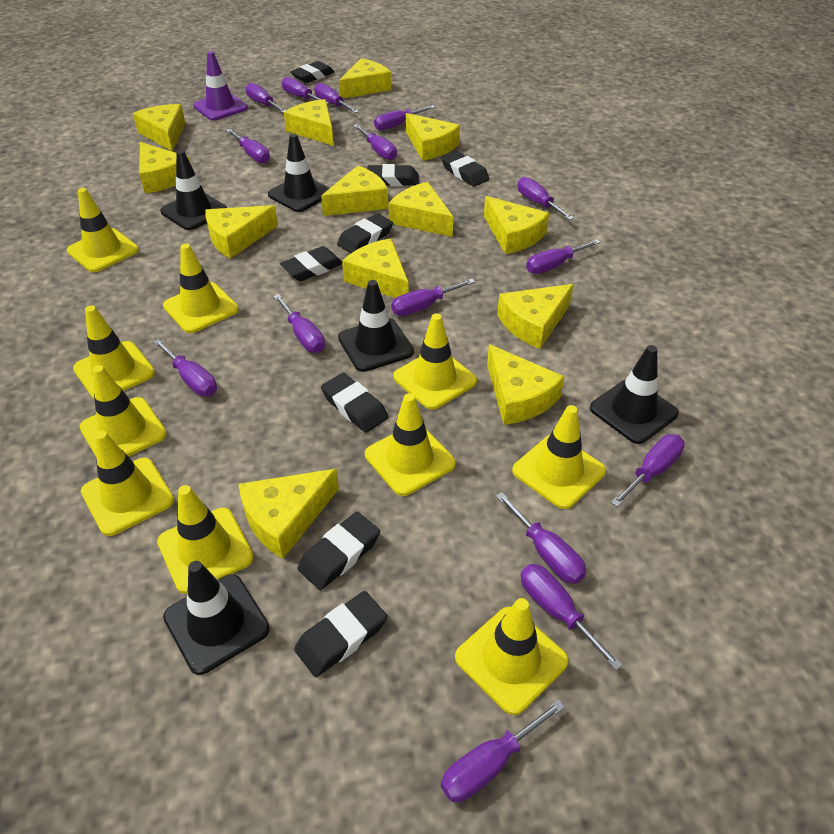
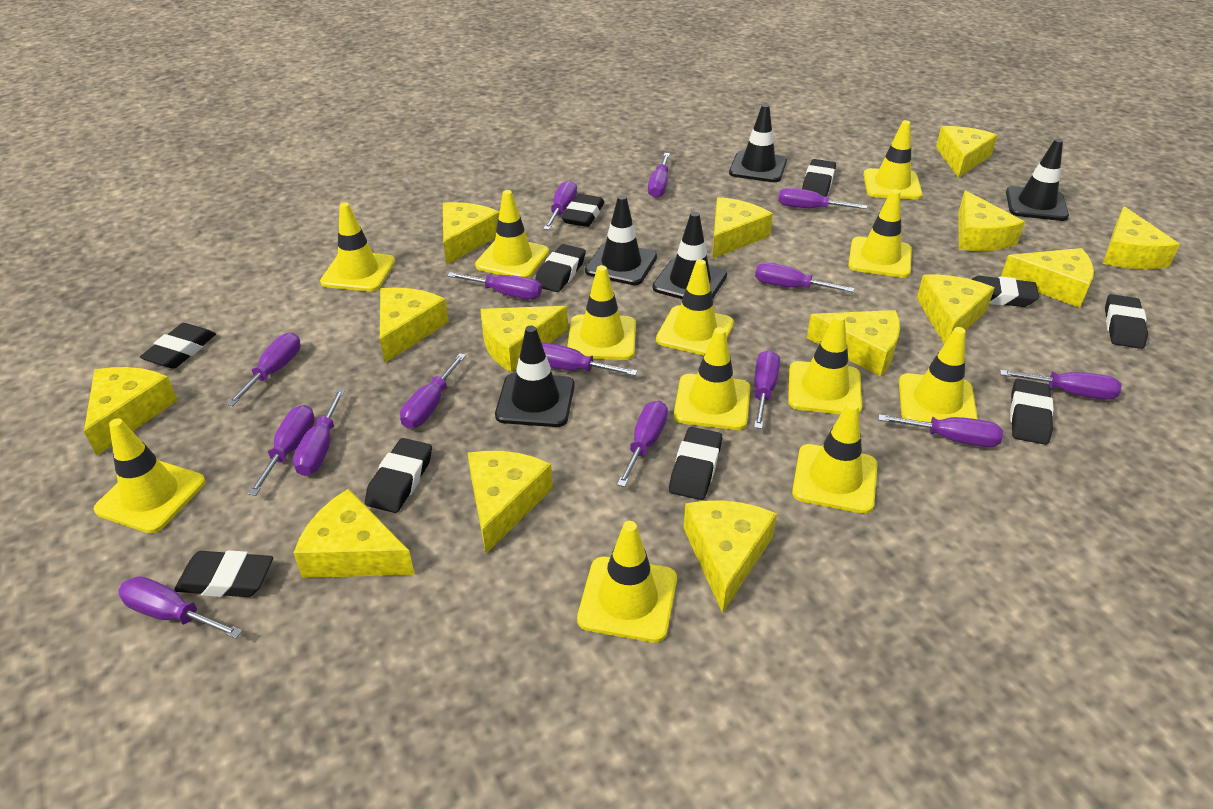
black eraser: [280,246,342,281] [290,61,335,83] [294,591,387,677] [298,512,380,590] [321,373,388,433] [337,213,393,253] [367,164,419,186] [441,151,489,187] = 8 -> [140,323,216,368] [174,550,273,597] [365,438,432,513] [535,244,586,292] [562,194,604,227] [669,427,722,500] [802,159,836,197] [971,276,1039,307] [1010,379,1054,445] [1105,294,1148,349] = 10
purple traffic cone: [193,51,248,121] = 1 -> none = 0
yellow cheese: [133,104,185,152] [139,142,190,193] [205,205,278,259] [238,469,339,559] [284,99,334,146] [321,166,388,216] [339,58,391,99] [342,238,409,298] [388,182,453,237] [406,113,460,161] [484,196,549,254] [487,344,565,425] [497,284,574,349] = 13 -> [84,367,178,456] [293,488,415,578] [380,288,449,363] [443,202,500,265] [468,451,553,554] [481,306,568,372] [683,500,777,613] [712,197,773,259] [807,310,900,377] [917,275,994,344] [936,126,997,178] [958,190,1025,251] [1001,248,1094,308] [1103,206,1180,269] = 14
yellow traffic cone: [67,188,139,272] [73,305,155,400] [79,365,167,458] [81,431,174,536] [157,485,254,594] [163,243,239,333] [365,393,456,496] [393,313,477,410] [455,598,569,715] [512,405,606,509] = 10 -> [94,418,205,533] [320,202,395,292] [475,190,549,278] [567,265,636,360] [577,521,677,643] [656,259,734,356] [674,327,750,430] [788,314,862,415] [792,402,878,514] [848,189,912,278] [863,120,923,199] [899,327,978,423] = 12

